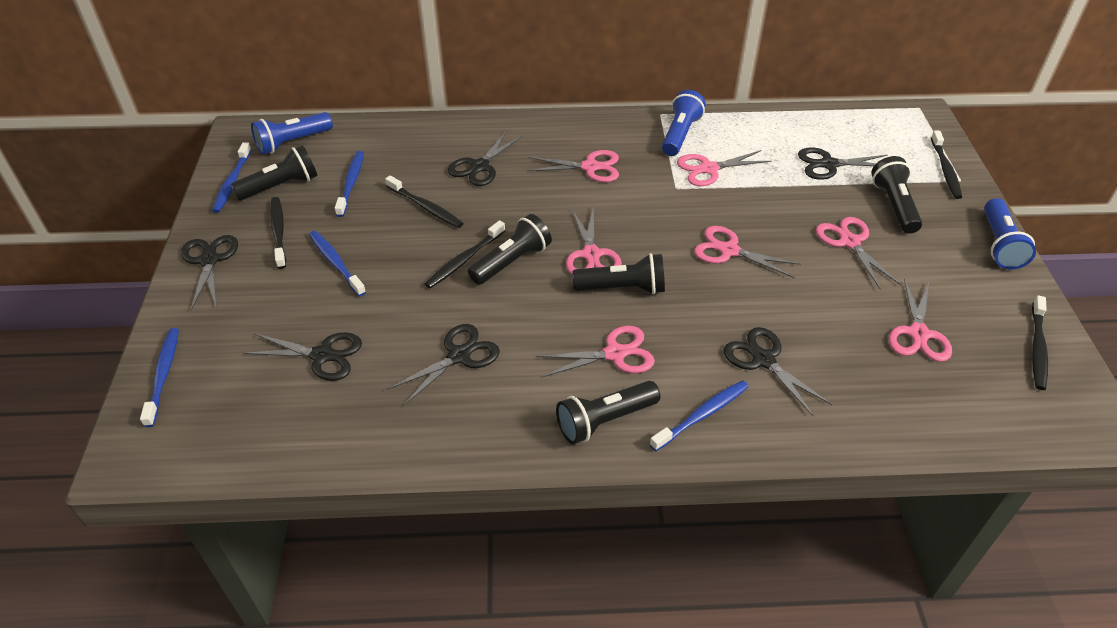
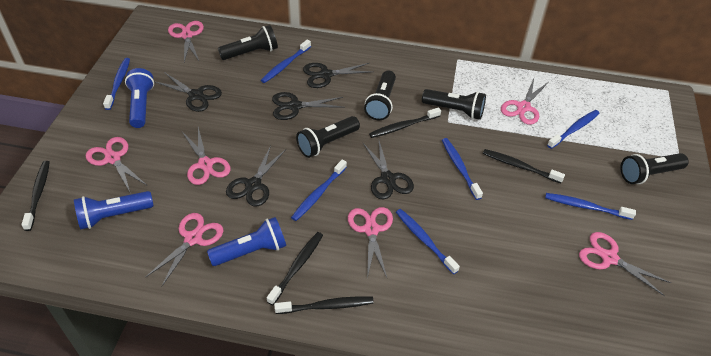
black scissors: [181,235,238,310] [244,332,362,381] [387,324,500,406] [448,130,523,186] [724,327,832,416] [798,147,888,180] = 6 -> [154,72,222,112] [226,145,286,207] [272,92,345,120] [303,63,373,88] [363,138,414,200] = 5
blue toothbrush: [140,328,179,427] [212,142,251,213] [309,231,366,297] [335,151,364,217] [650,380,749,451] = 5 -> [103,58,130,110] [261,40,311,83] [291,159,347,221] [396,209,460,275] [442,138,483,200] [545,193,636,220] [547,110,600,149] = 7

